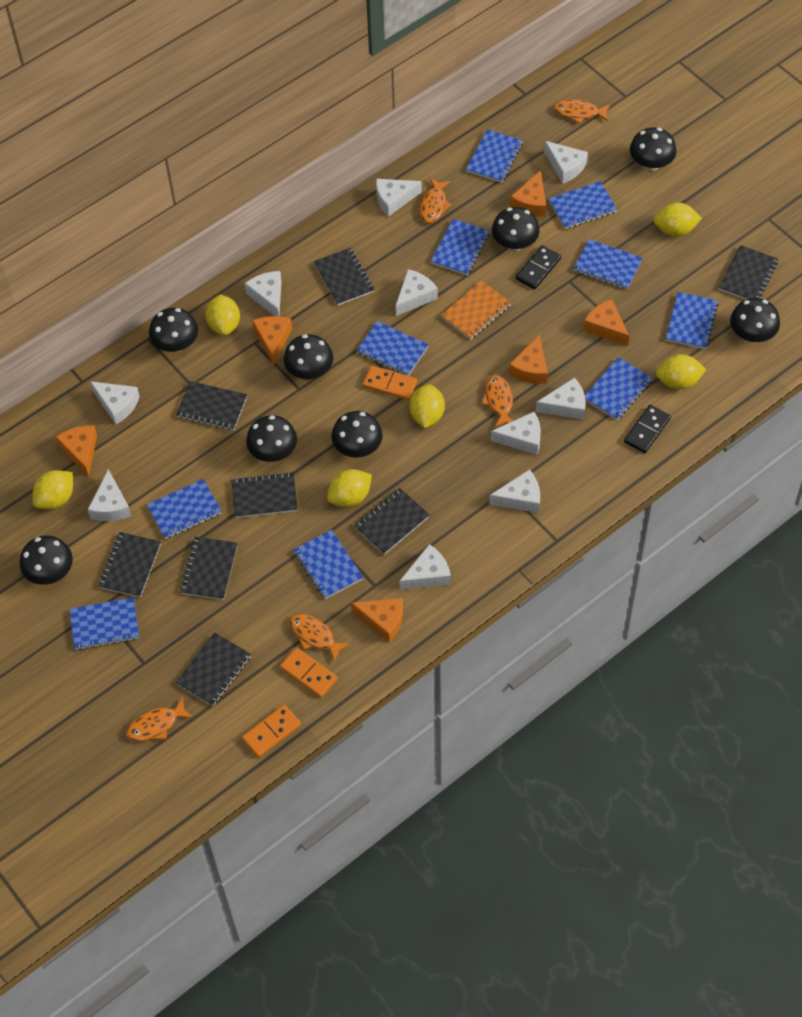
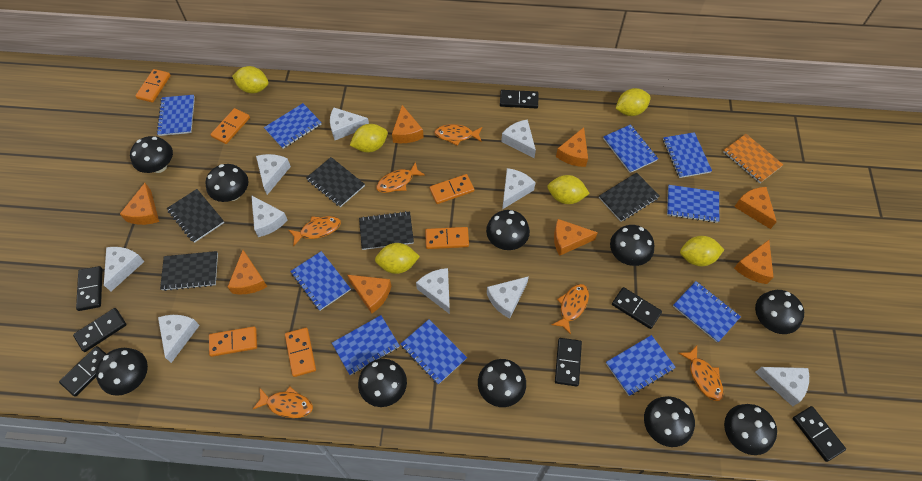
black domino: [516,245,561,289] [624,405,671,453] = 2 -> [59,346,106,397] [73,308,127,352] [76,266,103,311] [500,90,538,109] [555,338,582,387] [612,287,662,329] [793,406,846,462] = 7
black mushroom: [20,535,73,585] [149,308,198,352] [246,415,297,462] [284,334,333,379] [332,411,382,458] [492,207,540,251] [630,127,677,171] [730,298,780,343] = 8 -> [96,348,148,396] [130,136,173,173] [205,164,248,202] [358,359,407,407] [478,359,526,407] [486,210,530,250] [610,225,655,266] [644,396,695,447] [724,404,777,455] [755,290,804,334] = 10
black notebook: [98,532,161,598] [176,381,247,430] [176,632,251,706] [180,537,238,600] [231,472,297,518] [314,248,374,306] [354,488,430,555] [719,245,778,300] = 8 -> [160,251,218,291] [167,189,224,243] [306,157,365,207] [359,211,414,250] [599,172,660,222] = 5
orange cheese: [55,426,97,477] [252,316,292,365] [351,598,403,643] [509,334,548,384] [510,170,546,217] [583,299,629,346] = 6 -> [120,183,159,225] [228,250,267,294] [347,275,391,314] [392,105,424,143] [554,219,598,256] [556,127,588,167] [734,187,777,229] [734,240,774,284] = 8
orange domino: [242,705,301,758] [280,647,338,698] [363,366,417,400] = 3 -> [135,69,171,103] [209,326,257,357] [210,108,250,144] [285,328,316,377] [425,227,469,249] [430,174,475,204] = 6
orange fish: [126,697,194,741] [290,614,350,662] [420,178,452,223] [481,375,513,428] [554,99,610,124] = 5 -> [252,387,313,418] [288,216,341,246] [376,162,425,193] [434,124,482,146] [551,284,589,335] [679,346,724,401] = 6

